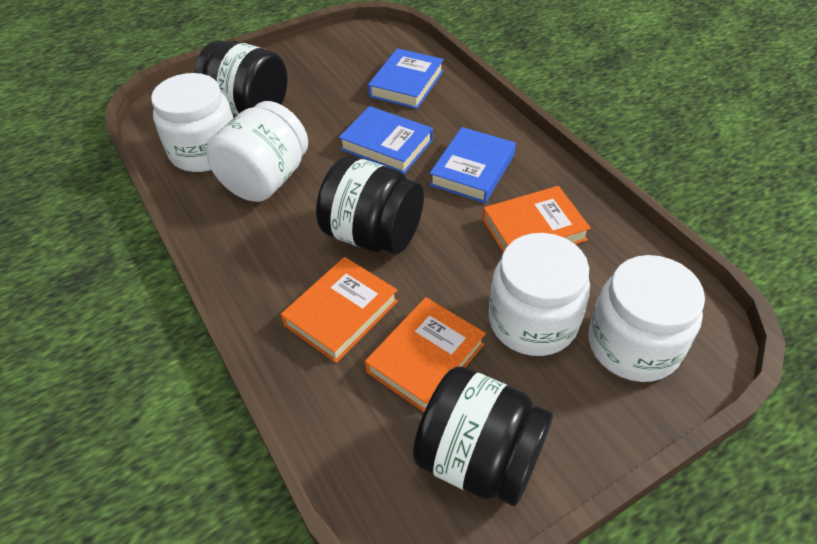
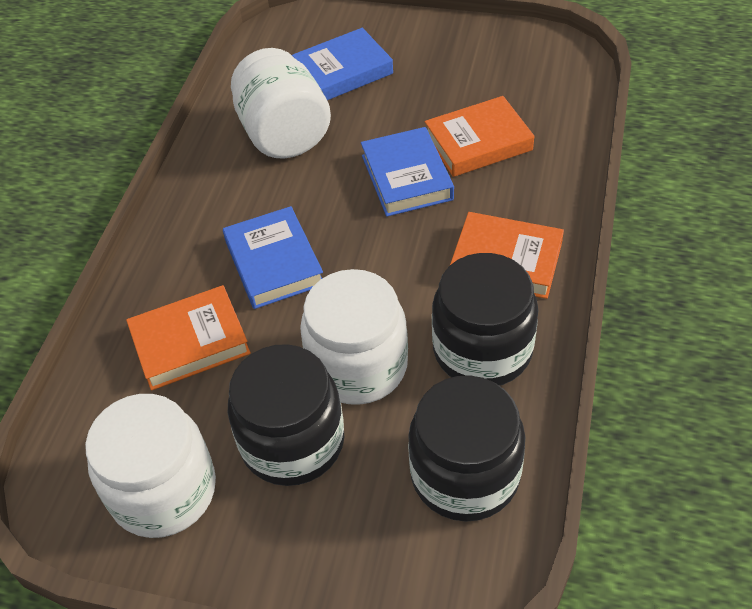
white jar: [151,73,233,172] [206,101,308,202] [489,233,590,356] [589,255,705,382] = 4 -> [85,394,216,538] [231,48,331,158] [300,269,408,405] = 3

